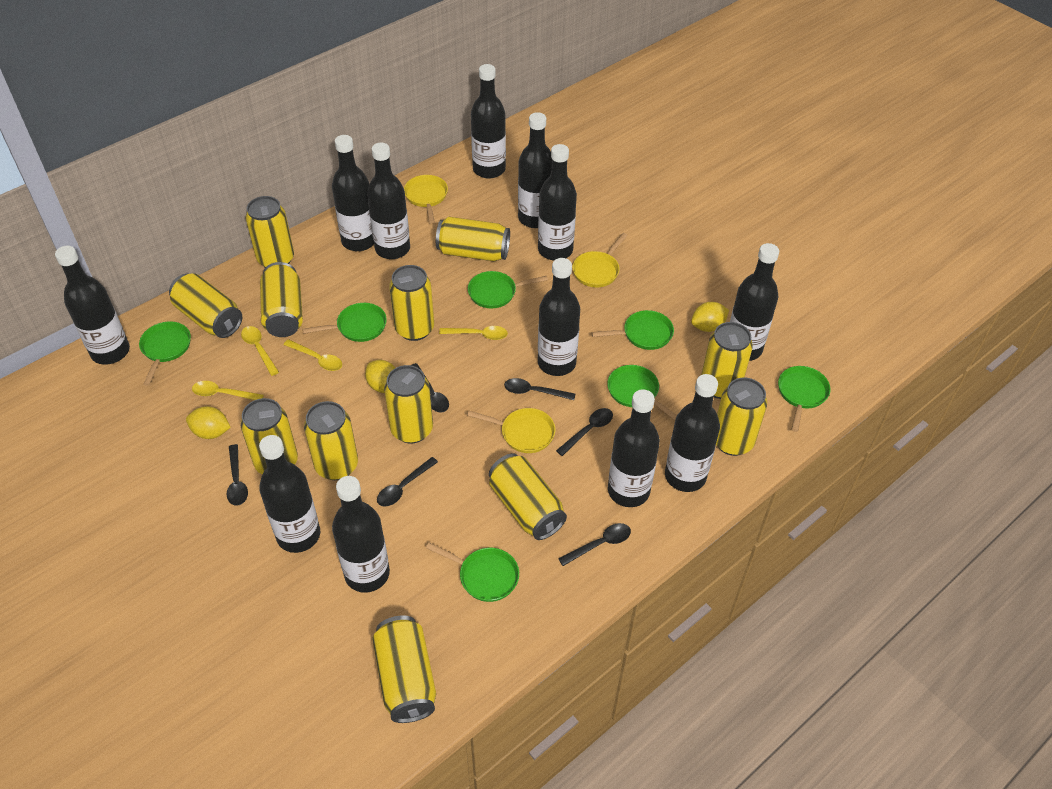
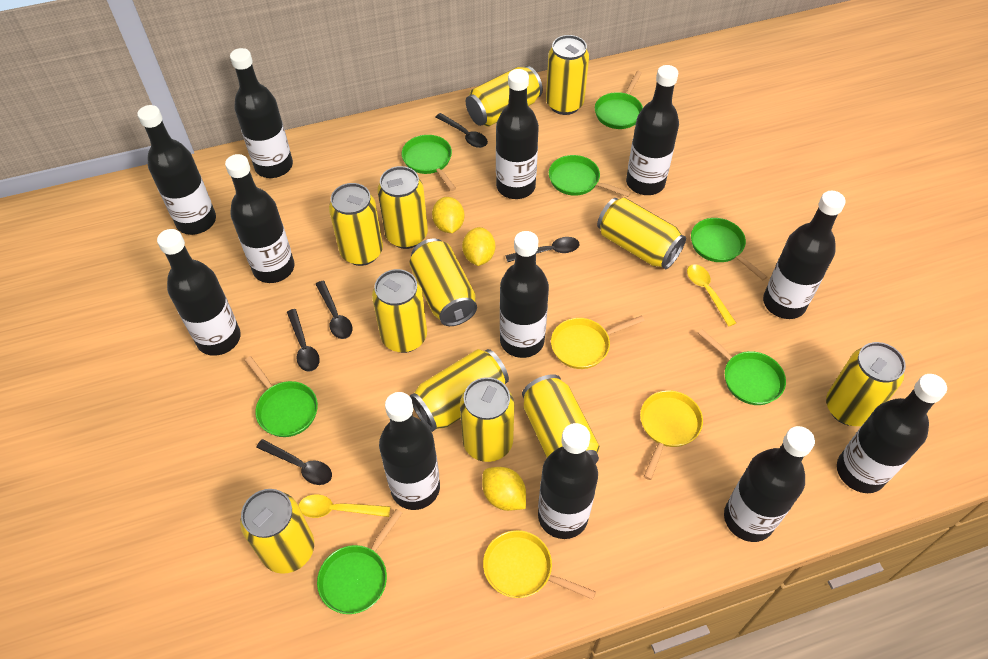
black spoon: [227,444,248,506] [377,457,438,507] [411,363,449,413] [504,378,575,400] [556,408,613,456] [558,523,631,566] = 6 -> [256,439,332,485] [287,309,320,372] [316,281,352,339] [436,113,488,148] [505,237,580,262] = 5
yellow spoon: [192,381,264,400] [241,326,279,376] [284,339,342,371] [439,326,508,340] = 4 -> [299,494,390,518] [687,264,736,327] = 2

